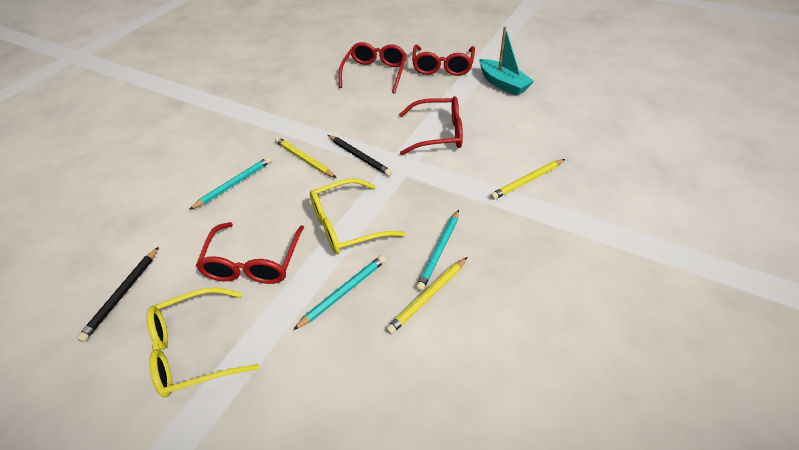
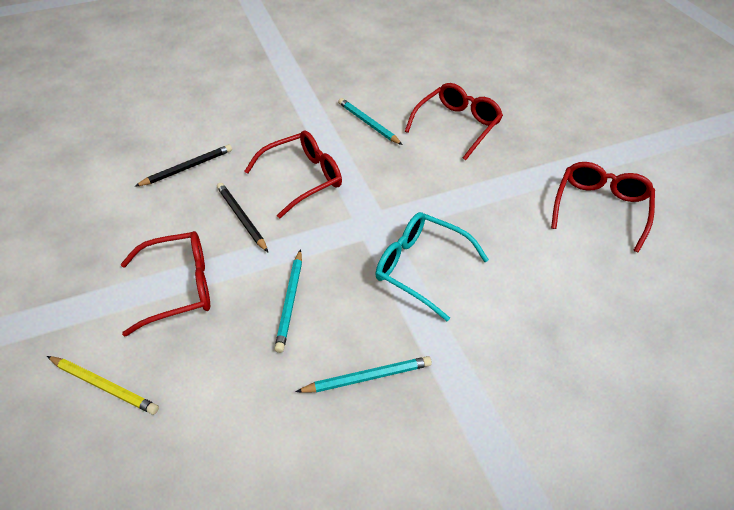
turquoise boat: [480,26,534,96] = 1 -> none = 0
turquoise glasses: none = 0 -> [375,212,489,321] = 1
yellow glasses: [147,287,259,398] [310,178,405,254] = 2 -> none = 0
yellow pencil: [275,137,337,178] [386,257,468,335] [490,159,565,200] = 3 -> [47,356,159,415] = 1

